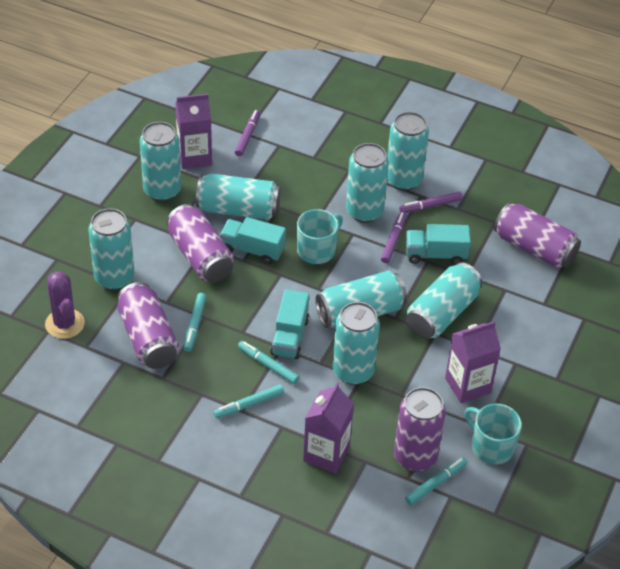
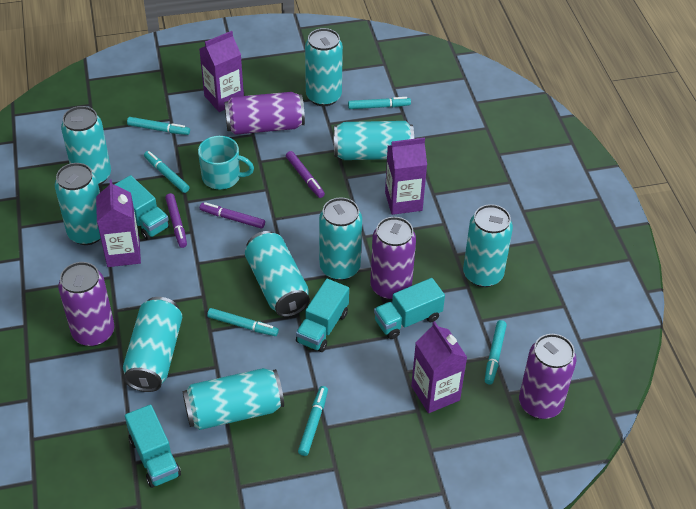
purple cactus: [45,272,85,339] = 1 -> none = 0
purple carton: [175,94,212,169] [303,383,354,474] [445,321,501,403] = 3 -> [96,179,141,267] [199,31,244,112] [385,137,427,215] [411,321,467,413] = 4
turquoise can: [88,208,134,290] [140,122,181,201] [196,173,281,220] [315,271,407,328] [333,302,380,385] [346,143,389,223] [387,112,429,191] [406,262,482,339] = 8 -> [55,163,101,245] [61,106,111,185] [123,297,182,392] [183,368,284,430] [245,231,310,317] [305,28,343,106] [319,197,362,281] [334,121,414,160] [463,204,513,287] = 9
turquoise marker: [184,293,206,352] [214,384,284,419] [238,341,299,384] [405,457,467,505] = 4 -> [127,117,190,135] [144,151,189,193] [207,308,279,336] [298,386,328,456] [348,97,411,109] [485,320,507,384] = 6
turquoise mug: [297,209,343,264] [464,404,522,465] = 2 -> [198,136,254,189] = 1
turquoise truck: [220,217,286,264] [270,289,309,359] [406,224,471,265] = 3 -> [114,175,170,240] [125,404,181,488] [296,279,349,352] [374,278,445,339] = 4

